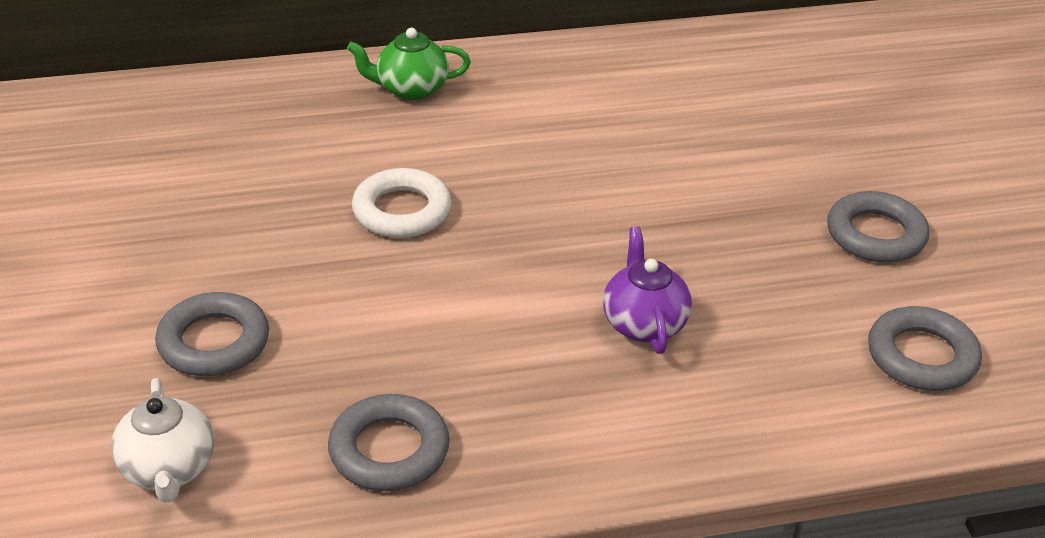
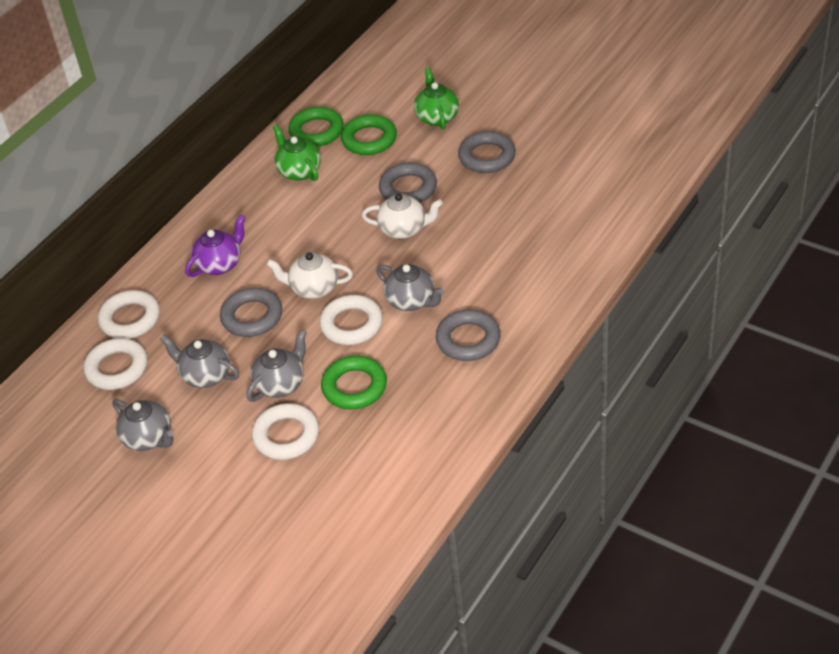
green ring: none = 0 -> [288,107,344,147] [321,356,387,409] [341,114,397,155] = 3
green teapot: [347,28,471,100] = 1 -> [273,125,321,181] [414,68,459,130] = 2
grey teapot: none = 0 -> [112,399,174,451] [160,335,239,388] [247,330,307,402] [376,264,444,311] = 4
white ring: [352,168,452,238] = 1 -> [83,338,147,390] [98,290,160,339] [252,403,319,460] [319,295,383,345] = 4
white teapot: [111,378,214,503] = 1 -> [266,252,353,299] [362,193,443,239] = 2

